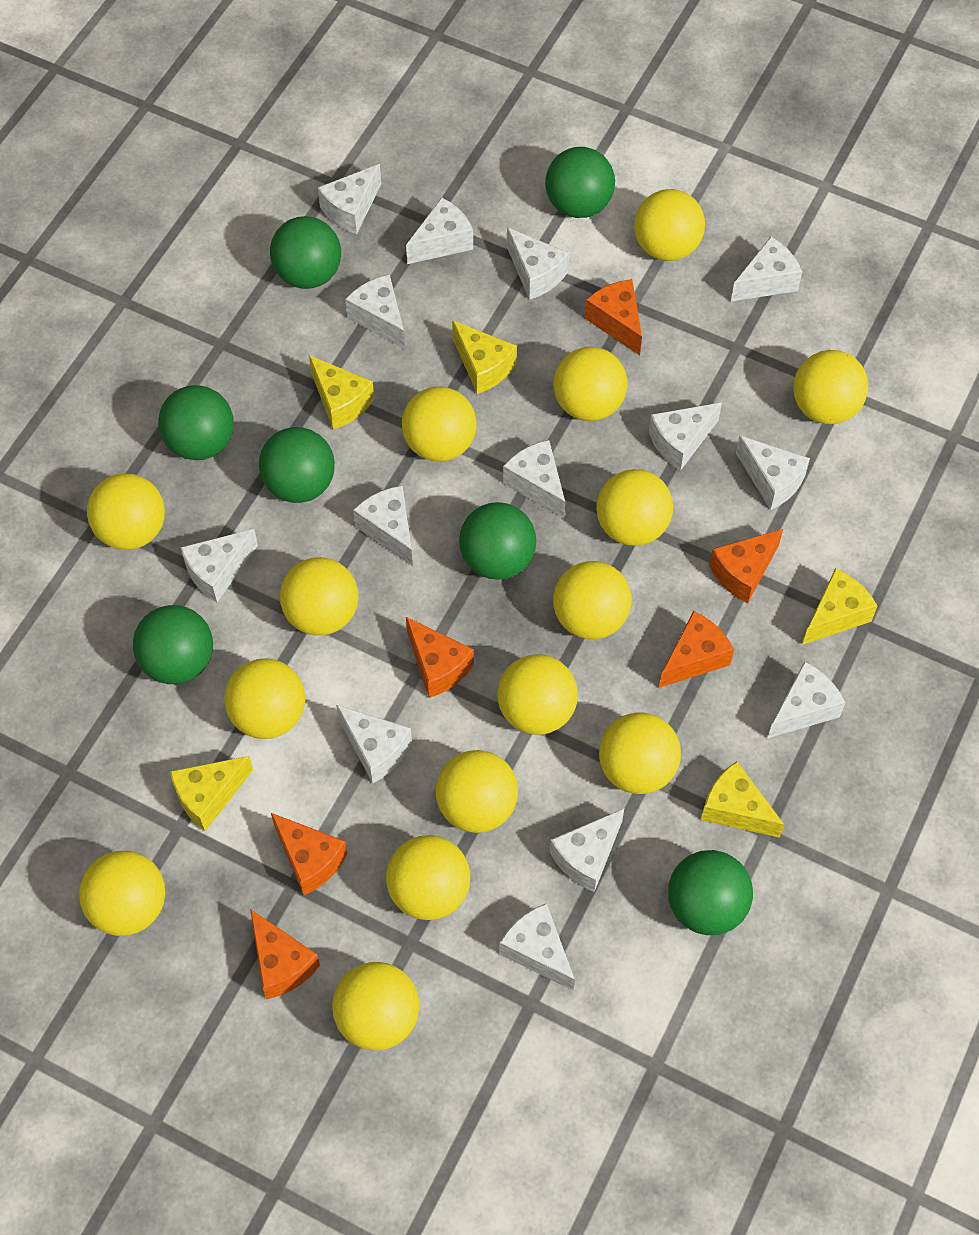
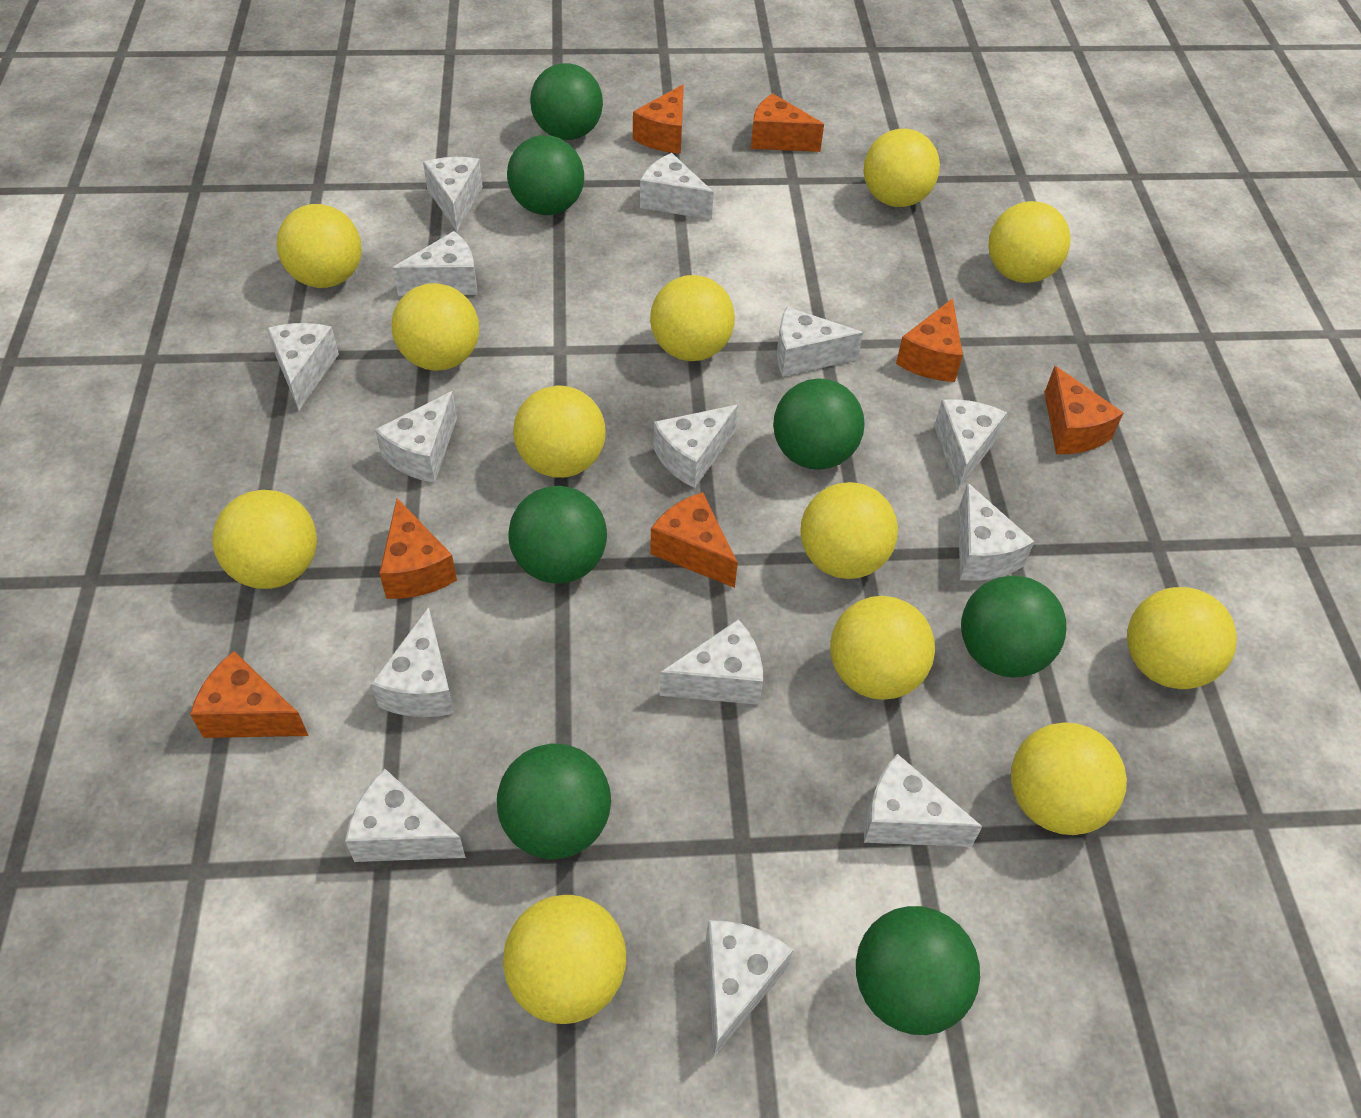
orange cheese: [250,909,320,999] [271,813,347,895] [406,617,474,698] [585,279,642,355] [659,611,734,688] [709,529,783,603] = 6 -> [190,651,309,738] [379,498,457,599] [633,85,684,154] [650,492,738,588] [751,93,824,152] [896,298,963,382] [1044,366,1124,454] = 7
yellow ball: [79,851,165,936] [87,473,165,550] [224,658,305,739] [280,557,359,636] [332,962,419,1051] [386,835,470,920] [402,387,477,462] [436,750,518,833] [497,654,578,735] [553,347,627,421] [553,561,631,639] [596,469,673,546] [599,713,681,794] [634,189,705,261] [793,350,868,424] = 15 -> [213,490,317,589] [277,204,362,288] [392,283,479,371] [503,895,626,1024] [513,385,606,478] [650,275,735,361] [800,482,898,579] [830,596,935,700] [864,129,940,207] [988,201,1071,283] [1011,722,1127,835] [1127,587,1237,689] = 12
yellow cheese: [170,756,253,831] [309,355,374,430] [452,320,517,394] [701,761,784,838] [802,568,877,645] = 5 -> none = 0

